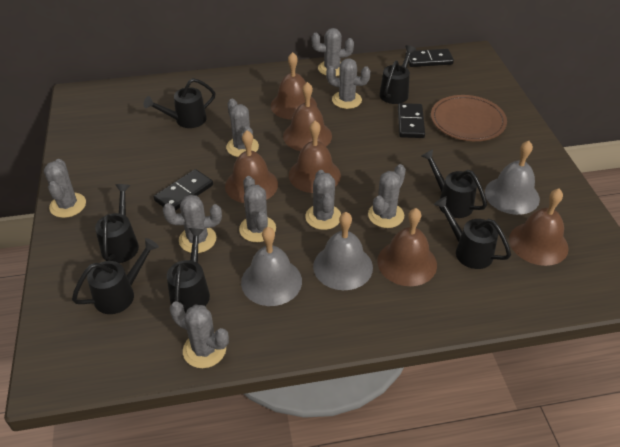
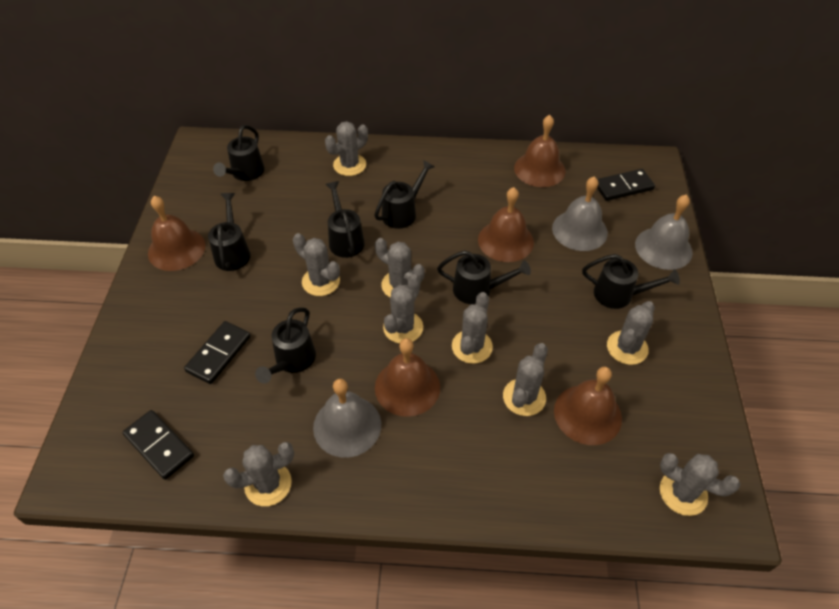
brown bell: [225,130,278,203] [271,52,317,120] [283,82,332,151] [289,121,341,193] [377,208,437,286] [509,189,569,266] = 6 -> [148,196,205,271] [375,338,440,417] [478,187,534,262] [514,115,565,187] [554,367,622,445] = 5
brown plate: [431,95,507,141] = 1 -> none = 0

